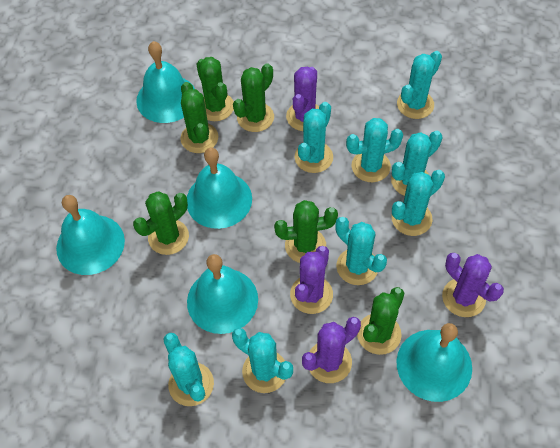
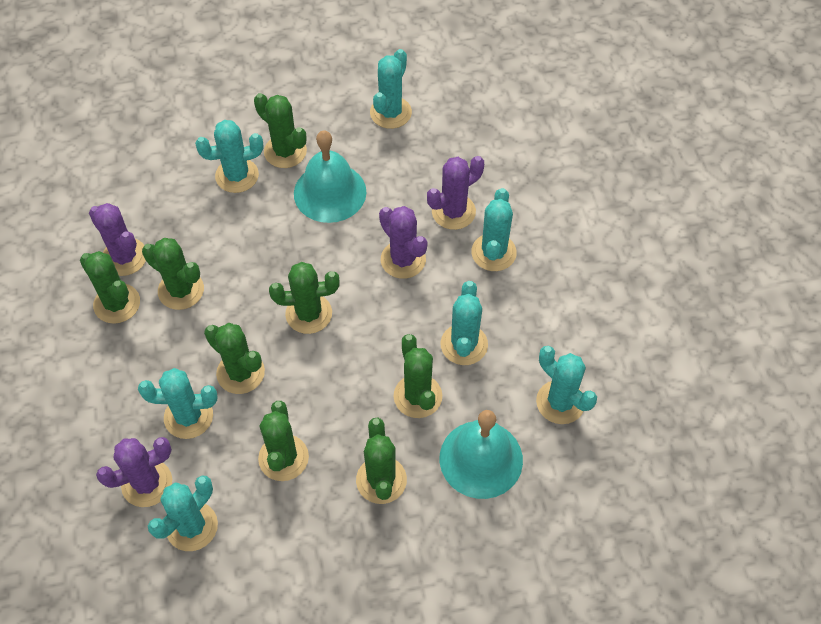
green cactus: [133,191,189,255] [180,82,218,153] [196,57,234,121] [233,63,274,132] [274,200,338,263] [357,287,404,355] = 6 -> [80,251,140,324] [142,238,204,310] [204,323,265,394] [254,93,307,168] [258,401,309,481] [269,262,340,334] [356,418,407,504] [394,334,442,418] = 8
turquoise bell: [56,195,125,275] [136,41,195,123] [187,147,252,229] [187,254,258,334] [396,323,472,402] = 5 -> [294,130,366,223] [440,410,523,499] = 2
turquoise cactus: [164,333,214,406] [232,328,293,393] [295,102,333,173] [335,217,387,285] [346,118,403,182] [391,131,443,196] [391,170,445,236] [397,51,442,119] = 8 -> [138,368,218,439] [148,476,218,551] [195,120,263,193] [370,49,412,129] [441,281,488,365] [471,188,517,271] [536,346,597,424] = 7

